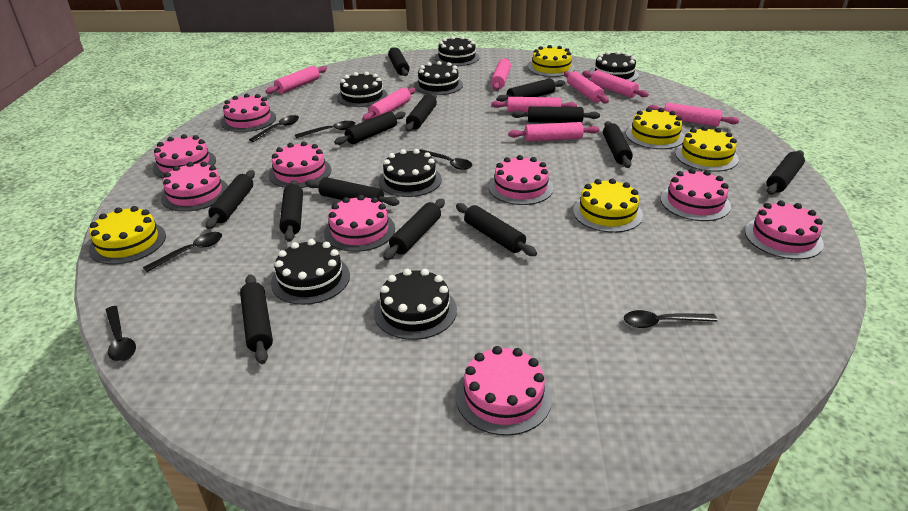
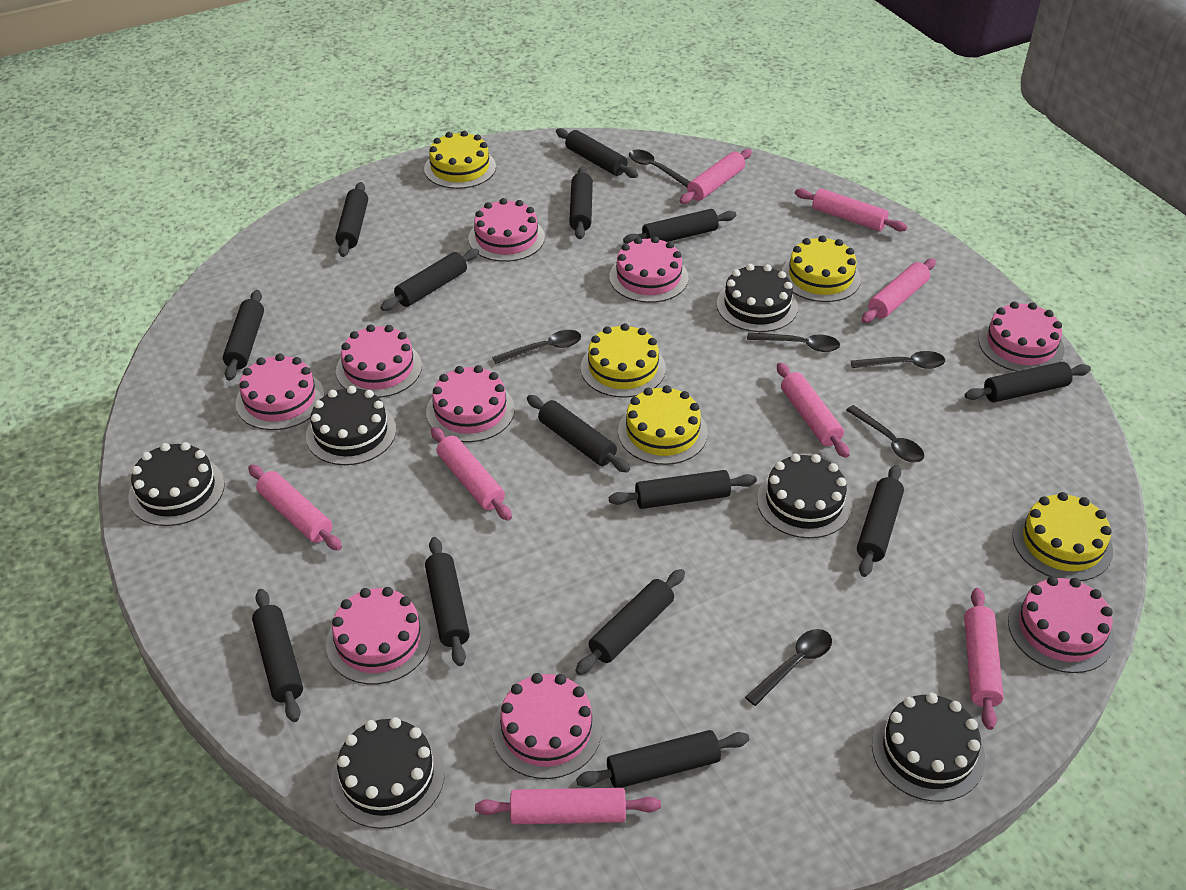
black cake: [271,239,350,305] [337,72,388,107] [374,269,457,340] [378,149,442,197] [414,61,463,95] [435,36,479,66] [590,51,639,82] = 7 -> [128,442,225,526] [306,386,396,465] [331,717,445,829] [717,264,798,332] [757,453,852,538] [872,693,985,802] = 6
black rolling pin: [206,170,255,229] [240,274,273,364] [279,180,303,242] [305,177,399,206] [334,111,406,145] [383,199,445,260] [388,47,410,76] [405,93,437,132] [456,203,537,256] [496,78,565,102] [512,106,600,123] [603,121,633,168] [767,150,805,195] = 13 -> [223,290,264,381] [252,589,303,722] [335,182,368,257] [380,249,479,311] [425,537,470,666] [527,395,630,473] [556,128,638,178] [569,166,593,239] [575,569,685,675] [576,730,749,788] [609,470,757,509] [623,209,736,244] [857,465,904,577] [965,362,1091,402] = 14

